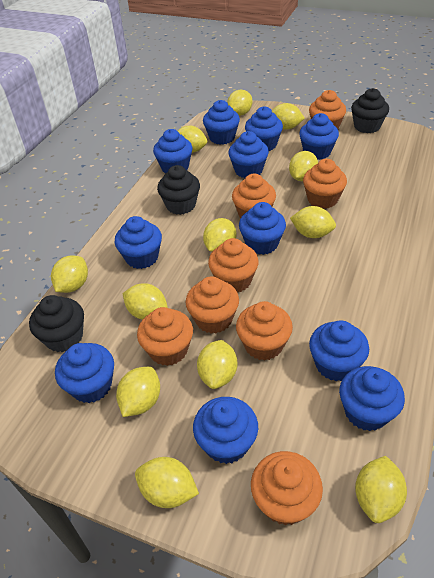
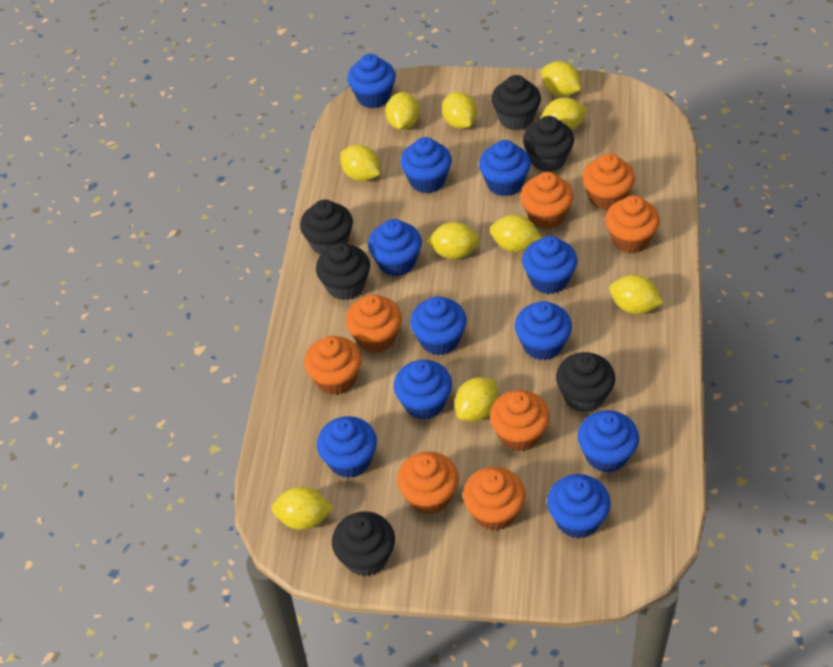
black cupcake: [29,295,84,352] [157,165,200,215] [351,88,389,133] = 3 -> [300,200,353,255] [316,243,370,300] [332,511,395,577] [491,75,541,130] [523,116,574,172] [556,352,615,413] = 6
yellow lemon: [51,255,88,293] [116,367,160,417] [122,283,168,320] [135,457,199,508] [178,125,207,153] [197,340,237,389] [203,218,236,252] [227,90,253,116] [272,103,305,130] [289,151,318,181] [290,206,336,238] [355,456,407,523] = 12 -> [272,487,333,530] [340,145,380,181] [385,92,420,130] [426,222,480,259] [442,92,477,129] [455,377,499,422] [490,215,542,252] [540,98,588,131] [542,61,581,97] [609,275,664,314] = 10

